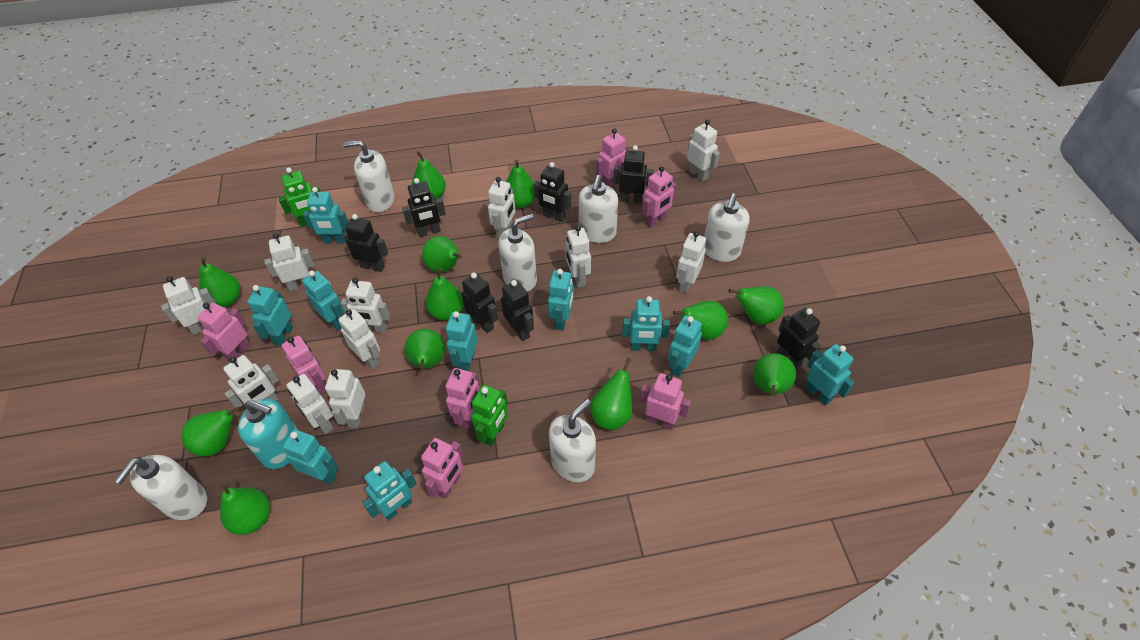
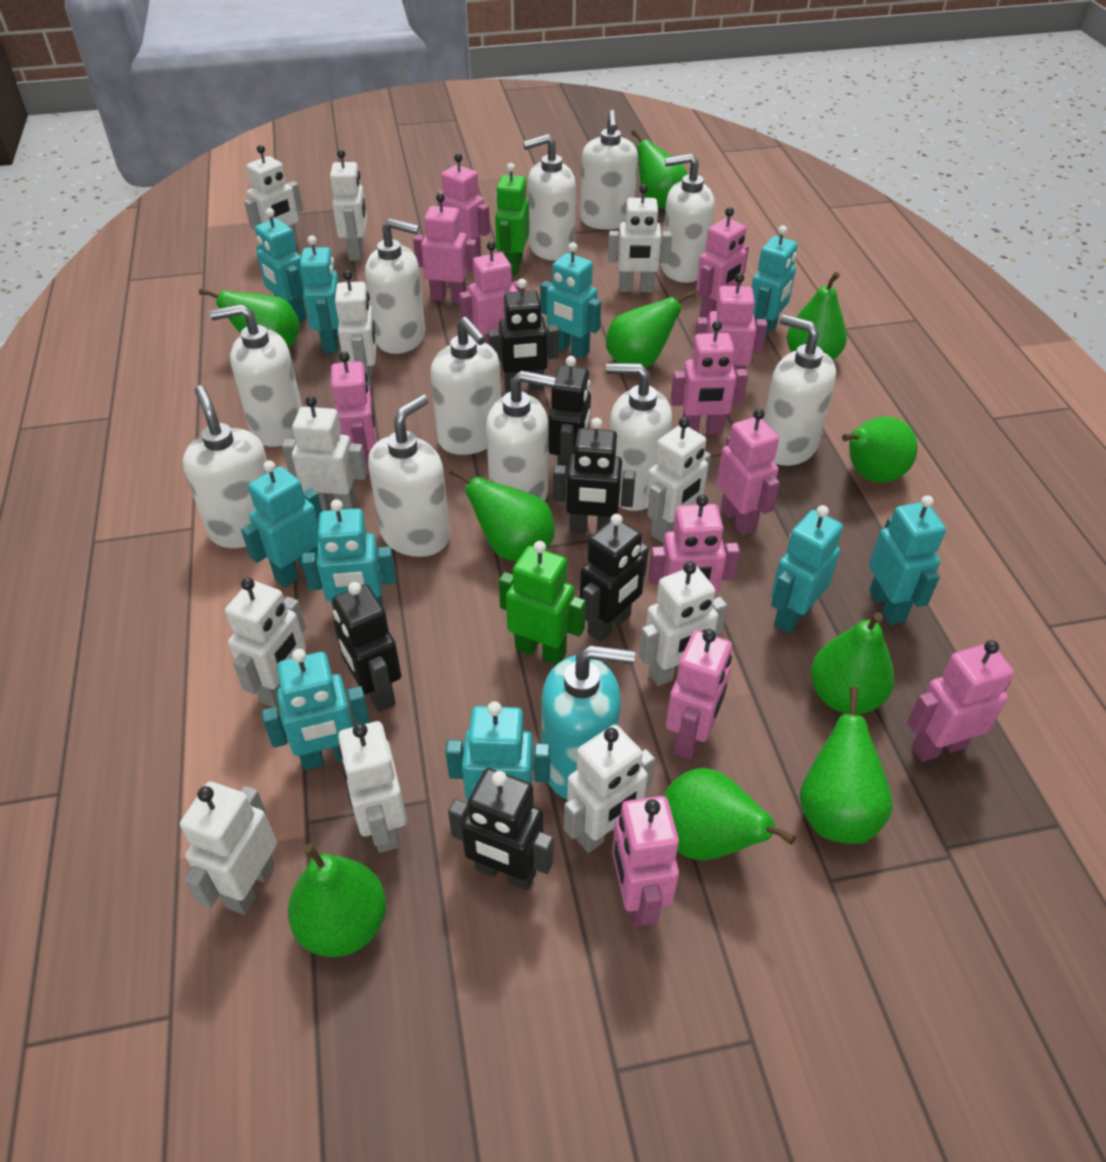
black robot: [343,214,388,272] [402,178,446,237] [461,273,498,333] [501,280,534,341] [533,162,571,222] [613,145,653,203] [777,308,821,369] = 7 -> [332,582,401,712] [448,768,554,890] [488,279,559,393] [549,356,591,480] [553,418,636,534] [580,514,649,642] = 6
green pear: [181,407,241,457] [199,257,240,307] [220,482,270,535] [404,329,445,369] [412,151,446,201] [422,236,462,272] [425,268,464,320] [506,160,535,208] [590,358,632,430] [673,301,728,340] [729,286,784,324] [753,353,796,395] = 12 -> [199,288,300,349] [288,844,386,957] [449,468,555,561] [606,290,695,368] [631,130,688,209] [663,768,796,861] [787,272,847,360] [800,687,893,844] [811,612,894,714] [842,416,918,483] = 10
pink robot: [197,303,251,361] [282,335,326,395] [421,438,463,499] [445,368,480,429] [596,128,628,187] [640,373,691,430] [643,166,676,228] = 7 -> [331,351,376,475] [413,193,477,303] [437,153,490,257] [459,241,525,345] [612,796,679,927] [648,495,740,593] [666,629,732,760] [671,321,748,435] [695,273,767,371] [696,207,749,319] [717,409,780,535] [907,640,1014,762] = 12
white soap dispenser: [114,455,207,520] [343,140,395,212] [498,214,537,292] [549,399,596,482] [579,175,618,243] [704,193,750,262] = 6 -> [183,386,268,548] [210,304,302,447] [365,218,425,354] [368,394,450,557] [430,317,501,455] [486,370,556,501] [523,134,576,261] [580,110,638,230] [606,363,672,511] [661,153,715,283] [764,314,836,466] = 11

